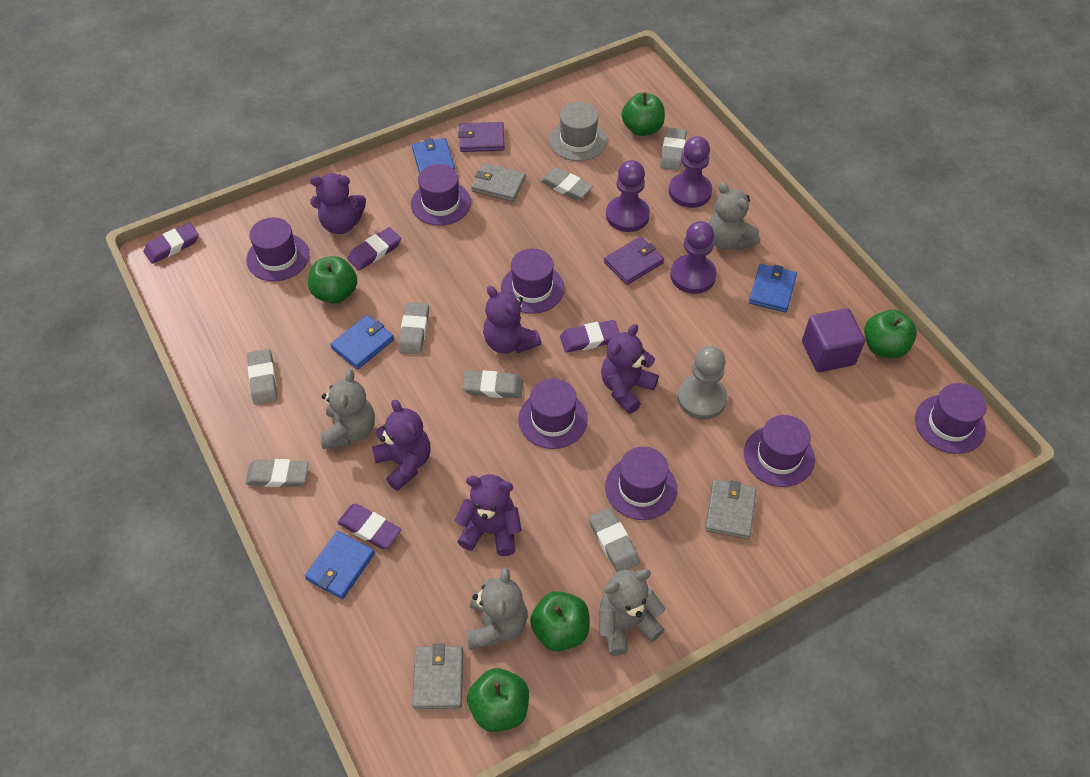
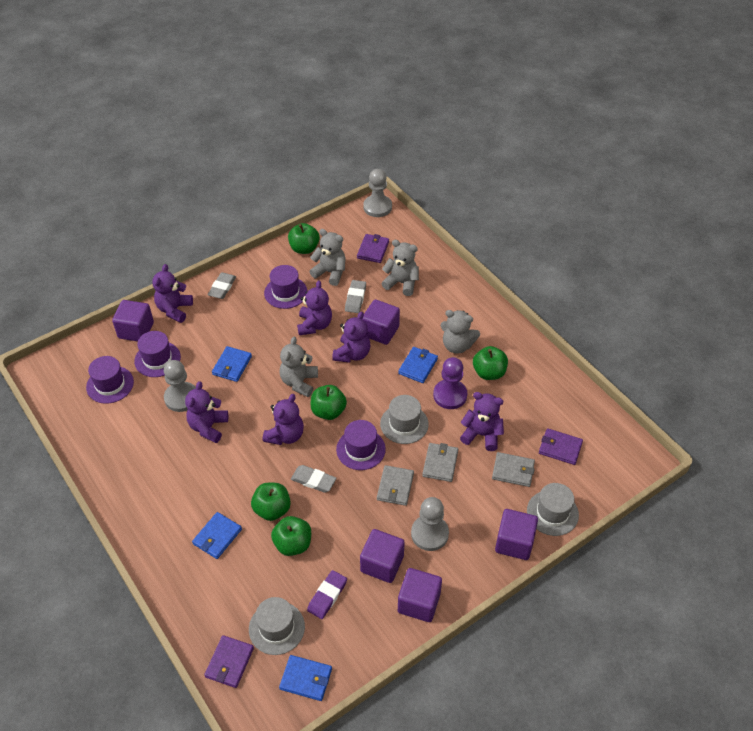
grey eraser: [245,459,309,487] [247,349,277,405] [398,302,429,354] [462,371,523,398] [540,167,593,200] [589,508,640,572] [660,127,687,171] = 7 -> [208,272,236,299] [291,465,336,493] [345,280,366,313] = 3
grey hat: [549,102,607,161] = 1 -> [249,597,305,655] [380,395,429,444] [527,483,579,536] = 3
grey pawn: [678,346,728,420] = 1 -> [164,360,196,412] [363,169,392,217] [411,497,449,551] = 3
purple cube: [802,308,865,372] = 1 -> [112,300,154,341] [360,529,405,583] [363,299,400,345] [398,568,442,622] [495,509,538,560] = 5
purple eraser: [144,223,199,264] [337,504,401,549] [347,227,401,270] [560,320,619,353] = 4 -> [307,570,347,619] = 1
purple hat: [246,217,309,281] [411,164,471,226] [501,248,564,314] [518,378,588,449] [605,447,677,520] [744,415,815,487] [915,383,986,454] = 7 -> [86,356,134,404] [134,331,181,377] [264,265,308,309] [336,420,386,470] = 4
purple pawn: [606,160,650,232] [669,136,712,208] [670,221,717,294] = 3 -> [433,357,467,409] = 1
purple teddy bear: [310,173,366,234] [372,400,431,491] [455,474,522,556] [483,286,541,354] [601,324,659,414] = 5 -> [152,264,193,323] [185,381,228,443] [263,394,304,445] [297,280,332,335] [332,311,370,363] [460,392,504,451] = 6
purple wallet: [458,122,505,152] [604,237,664,285] = 2 -> [204,635,254,688] [357,234,389,263] [539,428,583,465] = 3

